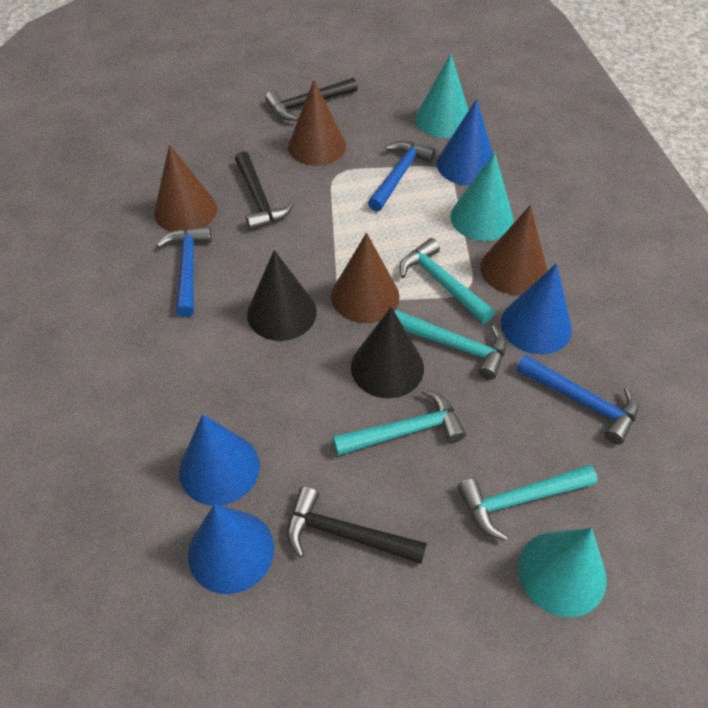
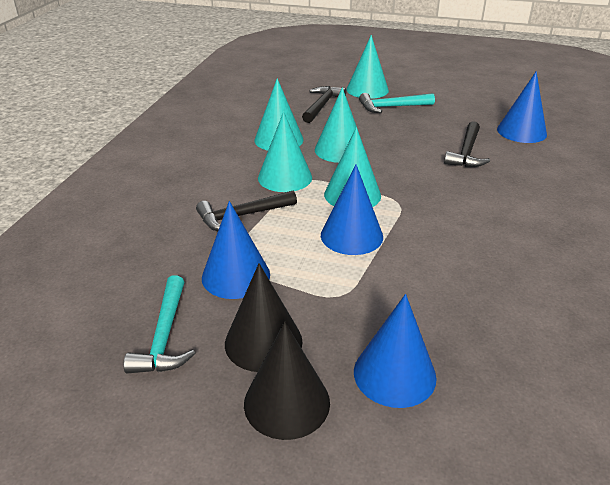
blue hammer: [157,226,212,317] [368,141,436,211] [516,355,638,445] = 3 -> none = 0
brown cone: [154,145,217,232] [288,80,346,166] [331,233,399,323] [481,205,547,295] = 4 -> none = 0
turquoise cone: [415,53,469,138] [450,152,514,241] [518,528,607,617] = 3 -> [254,78,304,151] [258,112,312,192] [315,87,361,163] [324,127,381,207] [347,35,389,99] = 5
turquoise hammer: [333,389,466,456] [395,310,506,380] [400,238,495,324] [458,465,598,541] = 4 -> [123,275,195,374] [359,93,435,113] = 2

